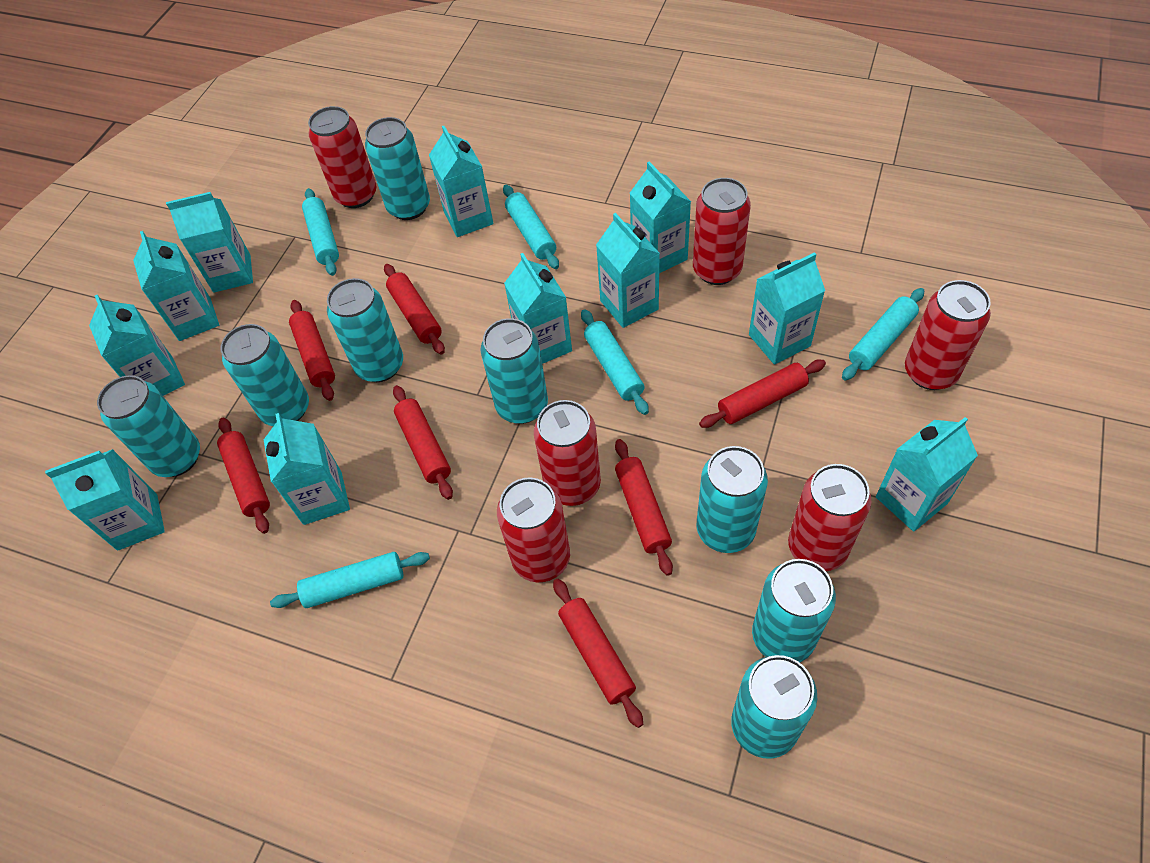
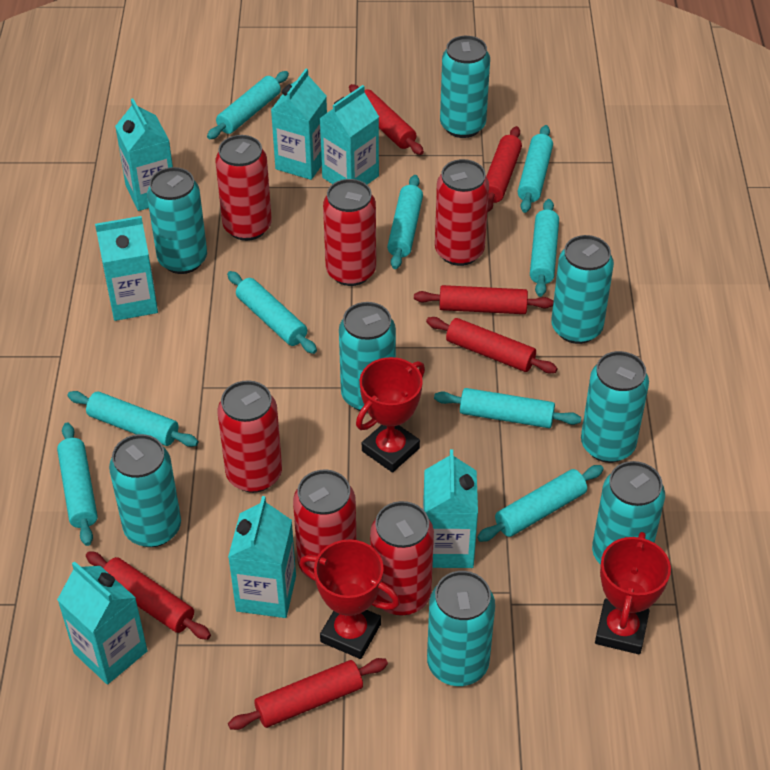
red rolling pin: [217,418,270,534] [289,300,335,401] [384,264,445,354] [393,385,453,500] [553,579,643,728] [615,439,673,576] [699,360,826,428] = 7 -> [86,551,211,640] [228,658,388,730] [349,84,424,155] [414,285,554,314] [426,317,557,373] [486,126,522,212] = 6
red trophy: none = 0 -> [300,539,400,659] [356,357,425,473] [595,532,671,654] = 3
turquoise carton: [45,449,165,551] [89,295,185,396] [133,231,219,341] [166,192,253,292] [264,413,350,525] [429,126,493,237] [504,253,572,364] [596,213,660,328] [630,161,691,273] [749,252,825,365] [876,417,978,531] = 11 -> [57,561,147,684] [95,216,158,321] [115,99,173,211] [228,496,296,618] [271,69,327,180] [320,85,379,185] [423,449,478,568] = 7
turquoise rolling pin: [270,552,430,608] [302,188,339,276] [503,185,559,269] [581,309,649,415] [842,288,924,381] = 5 -> [57,423,97,546] [67,391,198,447] [207,71,289,139] [227,271,317,354] [387,175,423,269] [434,388,581,428] [477,465,603,542] [518,125,553,213] [530,199,559,297] = 9

